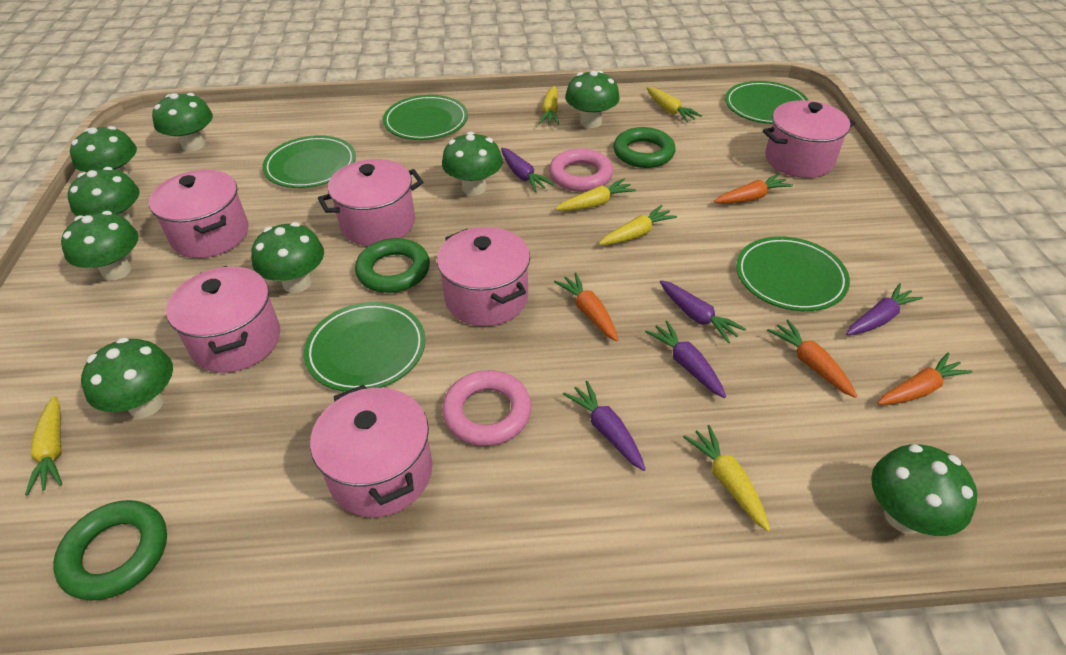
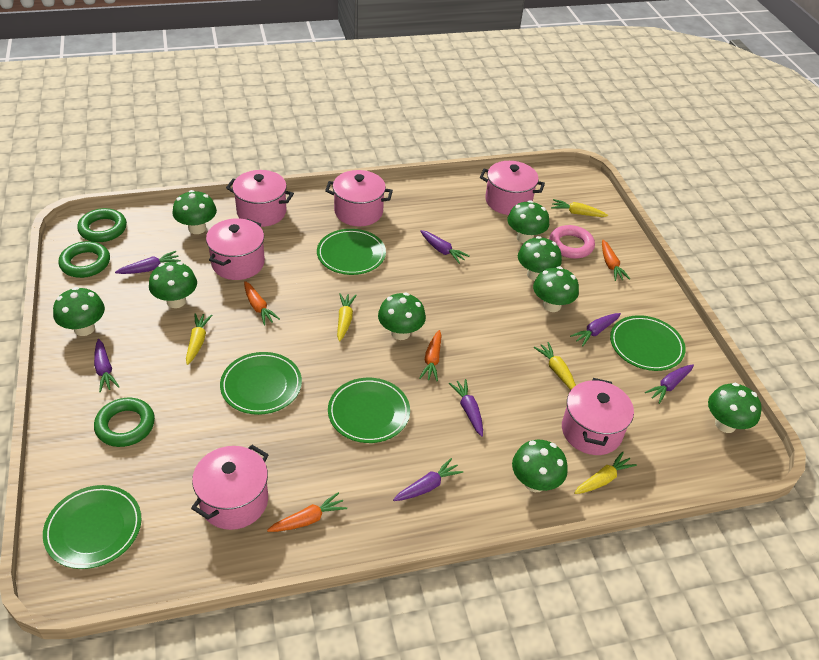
pink ring: [442,370,532,446] [549,148,613,192] = 2 -> [549,225,595,259] = 1
purple carrot: [501,148,554,192] [563,381,646,471] [645,321,726,398] [660,280,746,343] [846,283,923,335] = 5 -> [94,339,120,392] [115,251,181,274] [393,458,463,501] [420,230,470,264] [449,379,483,437] [570,313,621,346] [645,365,694,404] = 7
yellow carrot: [25,396,62,495] [539,86,559,125] [555,179,636,211] [599,205,677,245] [647,87,702,122] [683,425,770,532] = 6 -> [186,313,212,365] [337,293,357,342] [534,342,576,390] [551,199,608,217] [574,452,637,494] = 5

